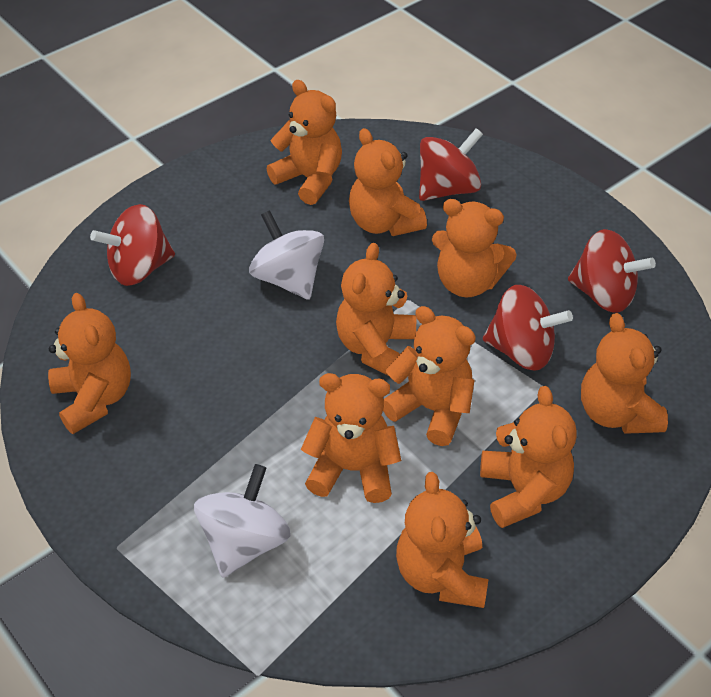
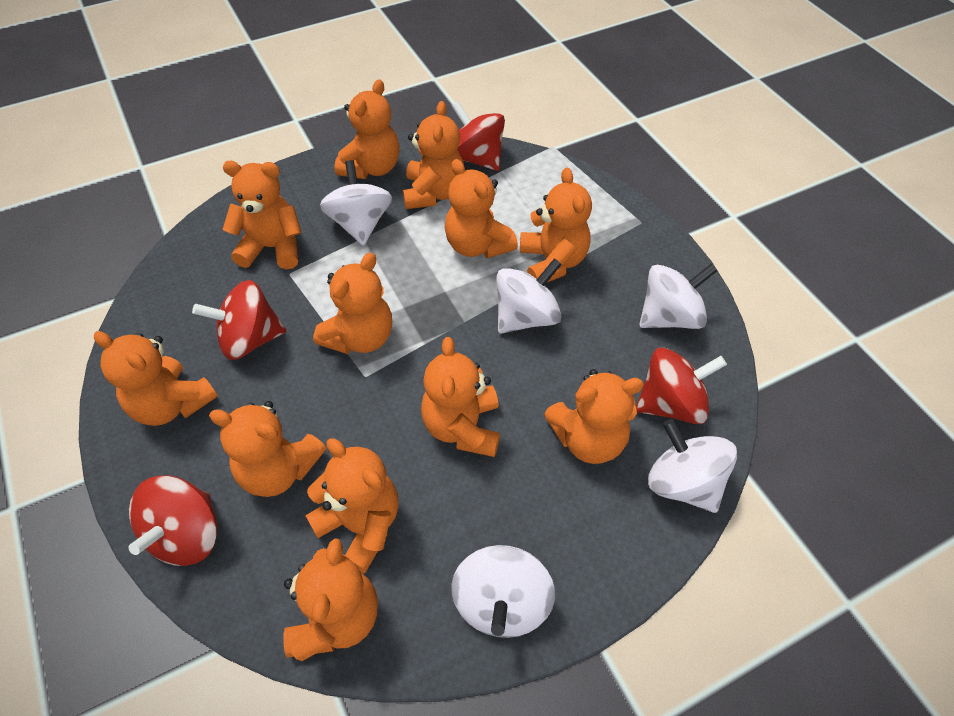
orange teddy bear: [48,293,131,434] [267,80,342,205] [301,373,401,503] [336,243,416,376] [349,128,427,236] [383,306,476,446] [396,472,488,608] [432,199,517,298] [480,386,577,528] [581,313,668,434] = 10 -> [94,331,218,426] [209,401,326,497] [222,161,302,270] [283,538,378,661] [305,438,399,574] [313,253,392,354] [335,79,399,179] [403,101,464,209] [421,337,500,457] [444,159,518,258] [520,168,592,282] [544,369,644,464] = 12
white spinning top: [194,464,291,578] [249,210,324,300] = 2 -> [320,160,392,246] [451,545,555,638] [496,258,562,334] [639,263,718,329] [648,419,737,513] = 5

